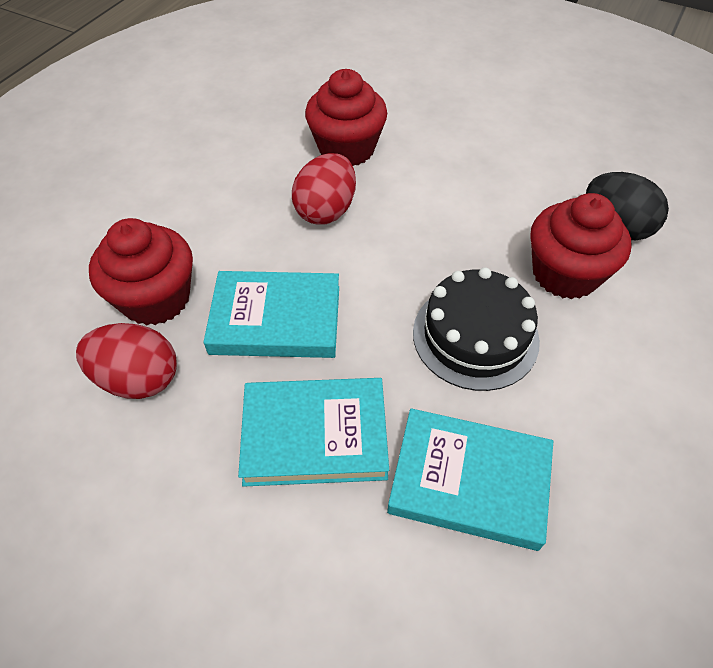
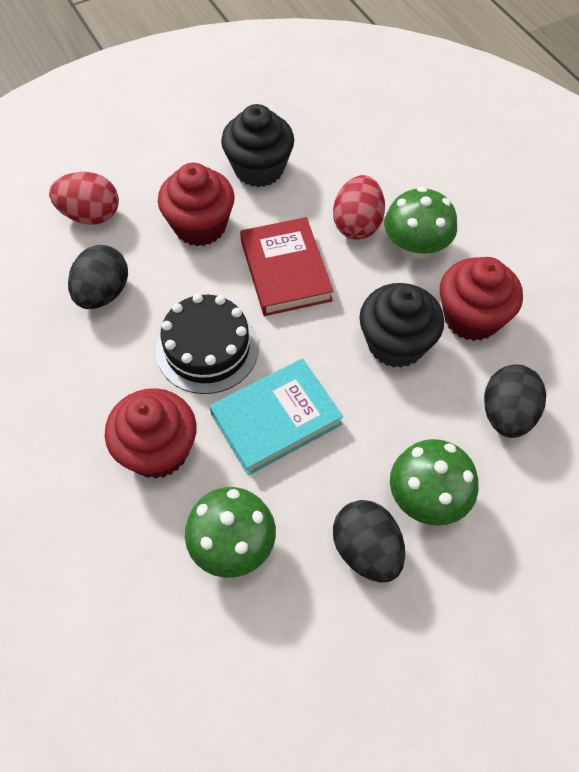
black cupcake: none = 0 -> [221,104,294,187] [359,283,444,368] = 2
black egg: [586,172,669,240] = 1 -> [68,245,128,309] [333,500,405,582] [484,364,546,438] = 3
green mushroom: none = 0 -> [185,487,276,578] [384,187,457,259] [390,439,478,526] = 3
red book: none = 0 -> [240,217,333,316] = 1
turquoise book: [204,271,339,358] [238,378,389,487] [387,408,553,551] = 3 -> [209,358,343,475] = 1

